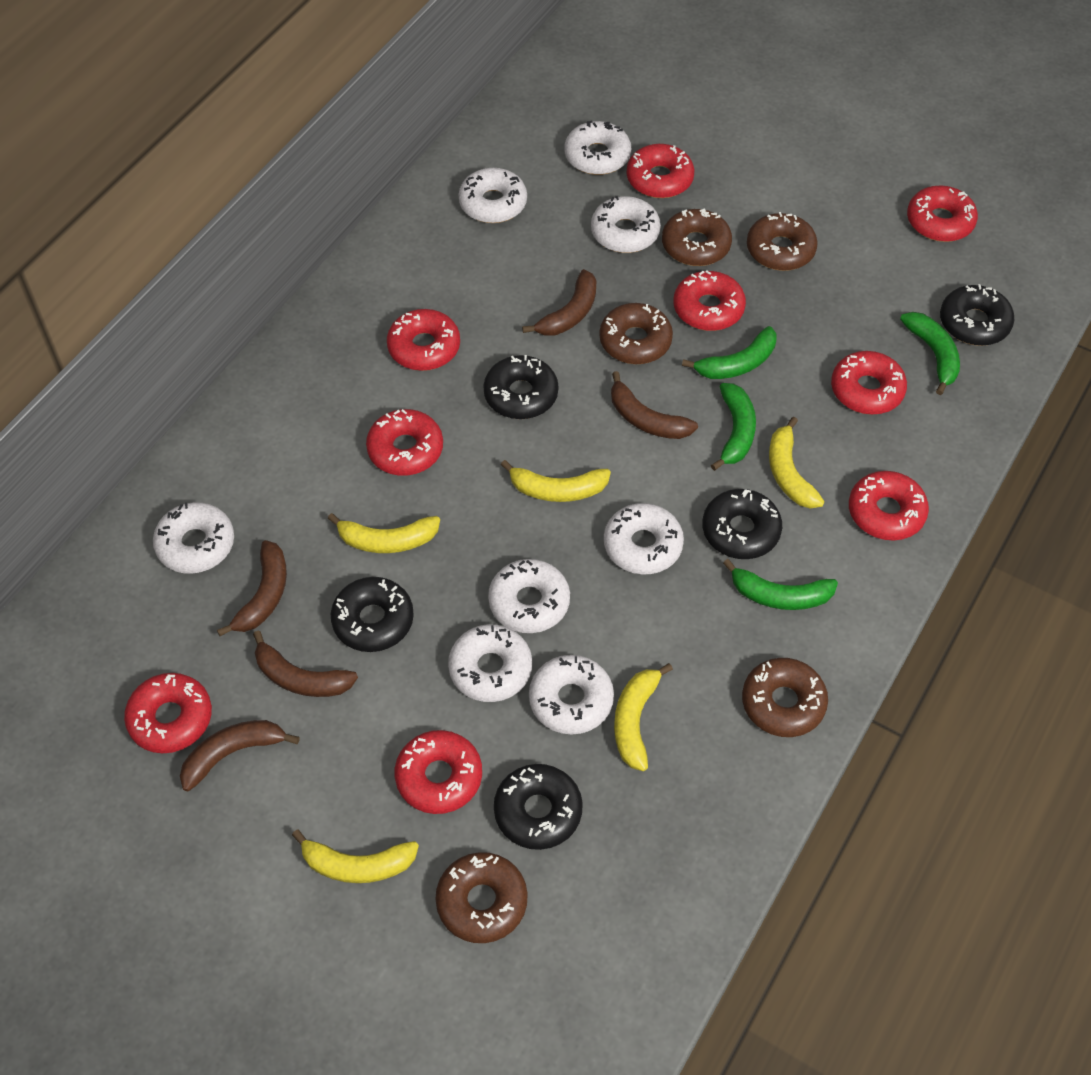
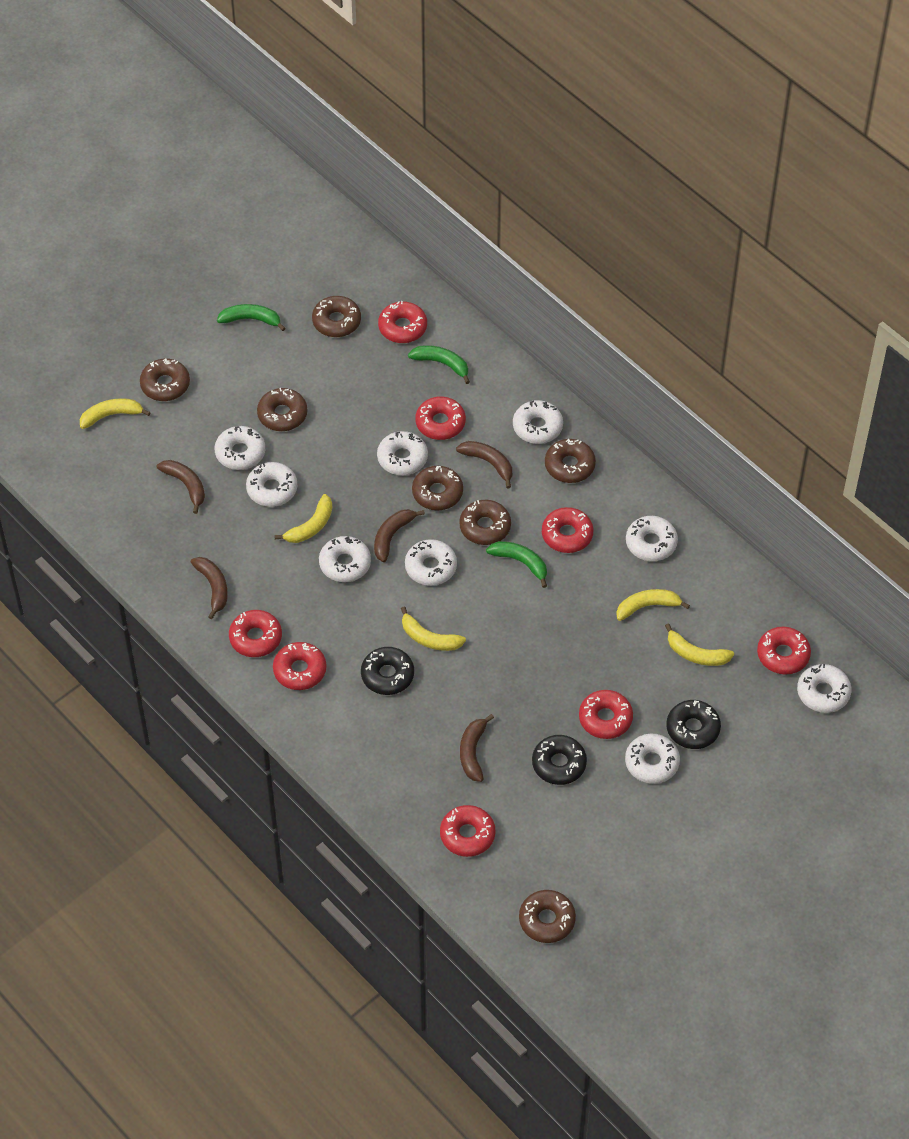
black donut: [331,577,414,652] [483,355,559,419] [494,764,583,850] [702,489,782,559] [940,284,1014,346] = 5 -> [361,647,414,695] [532,735,587,785] [666,700,721,749] = 3
brown donut: [435,852,528,943] [599,303,673,364] [662,208,732,266] [742,658,828,737] [747,212,818,271] = 5 -> [140,358,190,401] [257,388,307,431] [312,296,361,337] [412,466,463,510] [459,500,511,545] [519,890,576,943] [545,439,596,483] = 7
green banana: [682,326,777,379] [711,383,756,471] [723,559,838,610] [900,312,960,395] = 4 -> [217,304,286,331] [408,345,470,384] [486,541,547,588] = 3
red donut: [124,673,212,753] [366,409,443,476] [387,309,460,371] [395,730,482,814] [627,144,694,198] [673,270,746,331] [831,351,907,415] [849,471,929,540] [907,185,978,242] = 9 -> [229,610,282,657] [273,642,326,690] [378,301,427,343] [415,396,466,440] [440,805,495,857] [542,507,594,553] [579,690,633,739] [757,627,811,675] = 8
white donut: [153,502,234,574] [448,624,532,702] [459,168,527,223] [488,559,570,633] [529,655,614,735] [564,121,631,175] [591,196,661,253] [604,503,684,574] = 8 -> [215,426,265,470] [246,462,297,507] [319,536,371,582] [377,431,428,475] [405,539,457,586] [513,400,563,444] [625,734,680,784] [626,516,678,561] [797,664,851,713] = 9

